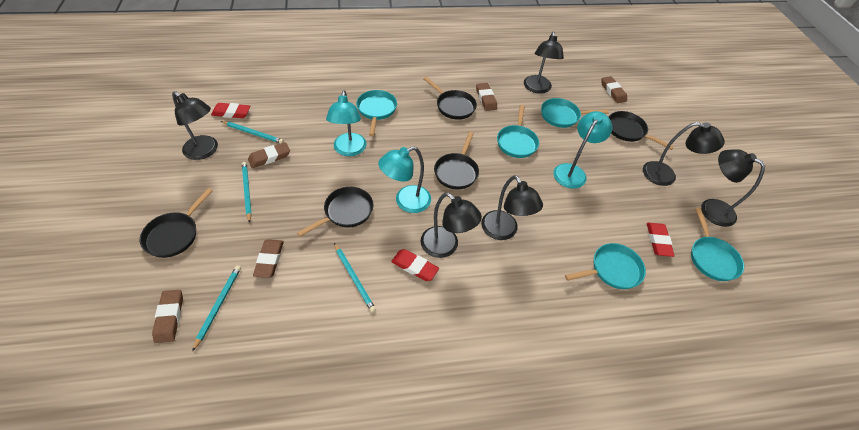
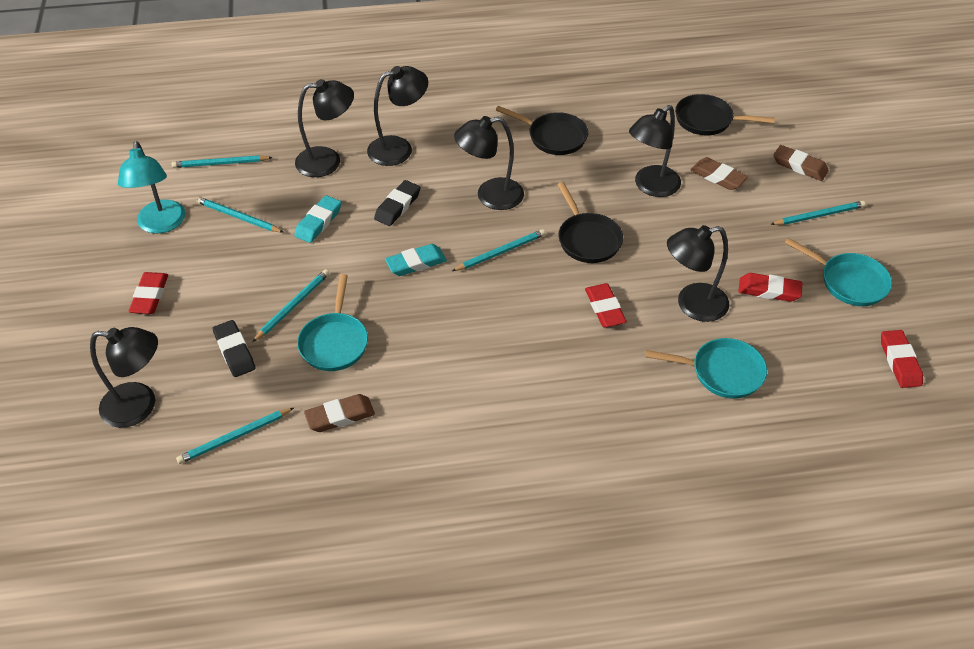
black eraser: none = 0 -> [212,320,256,377] [374,180,421,226] = 2
black pan: [140,188,213,258] [297,187,374,237] [423,77,477,120] [434,132,479,189] [609,111,674,150] = 5 -> [495,106,588,155] [557,182,623,263] [675,94,775,135] = 3
brown eraser: [152,290,183,343] [248,142,290,168] [253,239,284,278] [476,83,497,111] [601,76,627,103] = 5 -> [304,394,375,432] [690,157,748,190] [773,145,829,181] = 3
red eraser: [211,103,250,118] [391,249,439,281] [647,223,675,257] = 3 -> [129,272,168,314] [585,283,627,327] [738,273,802,302] [881,330,923,388] = 4
turquoise eraser: none = 0 -> [294,195,341,243] [385,244,447,276] = 2
turquoise lamp: [326,90,367,156] [378,146,431,213] [553,111,612,189] = 3 -> [118,141,185,234] = 1
turquoise pan: [356,90,397,136] [497,105,539,158] [541,98,609,128] [565,243,646,289] [691,208,744,281] = 5 -> [297,274,368,371] [645,338,767,399] [785,238,892,306] = 3
turquoise pencil: [192,265,241,352] [221,121,284,143] [242,162,252,223] [334,243,376,312] = 4 -> [171,155,273,168] [176,408,294,464] [196,197,284,233] [252,269,330,342] [452,229,546,271] [770,201,866,225] = 6

